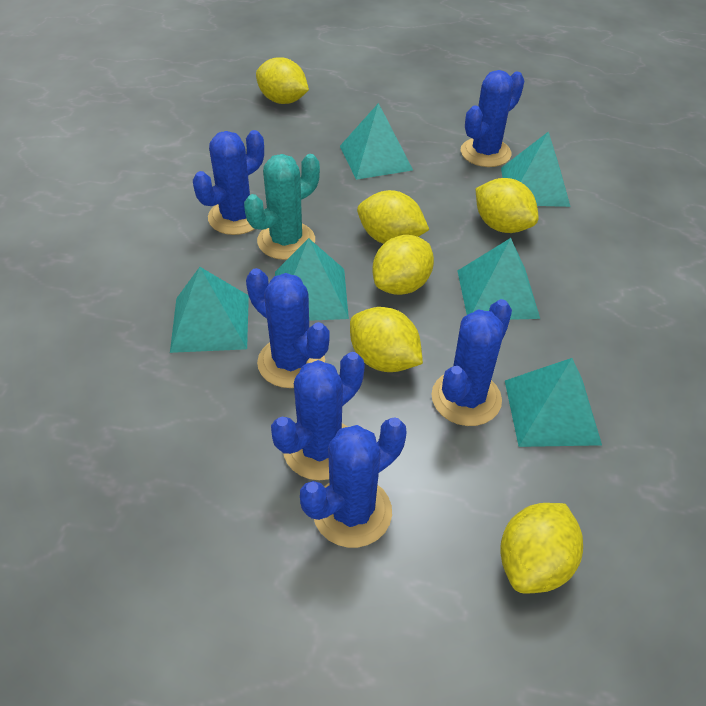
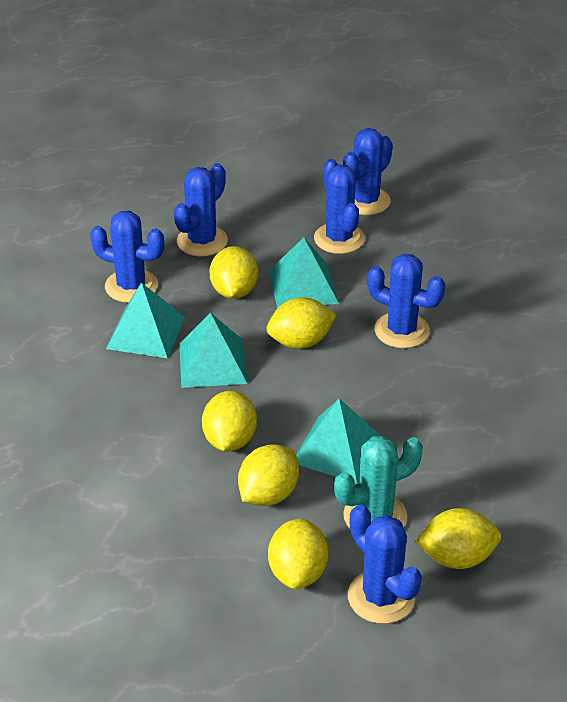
turquoise pyramid: [170,267,249,353] [275,238,349,321] [340,103,413,180] [458,238,540,320] [501,131,571,207] [505,358,602,447] = 6 -> [106,282,185,358] [179,313,248,388] [269,237,339,308] [296,399,381,483] = 4

